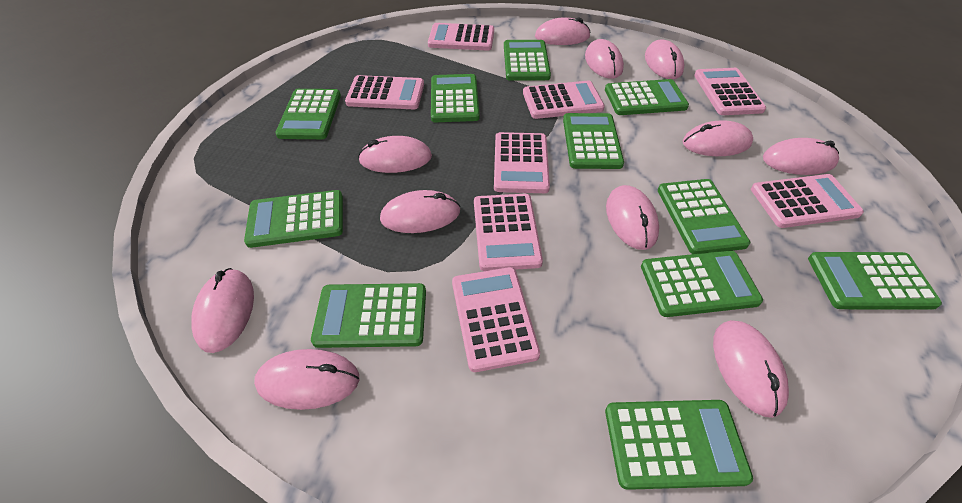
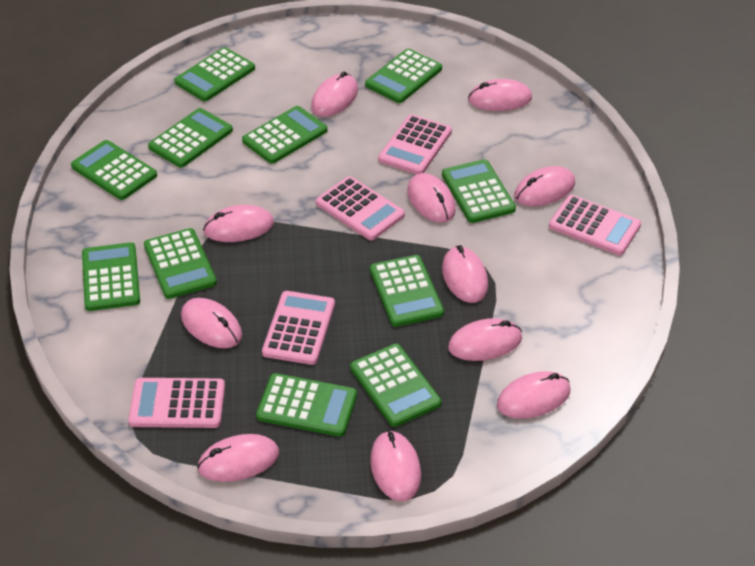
pink calculator: [345,75,424,109] [428,23,494,51] [452,267,540,372] [474,194,543,271] [494,132,550,193] [523,81,605,119] [694,68,766,115] [751,174,864,228] = 8 -> [128,378,225,428] [262,291,335,365] [316,176,405,240] [378,114,452,174] [549,195,641,255] = 5

